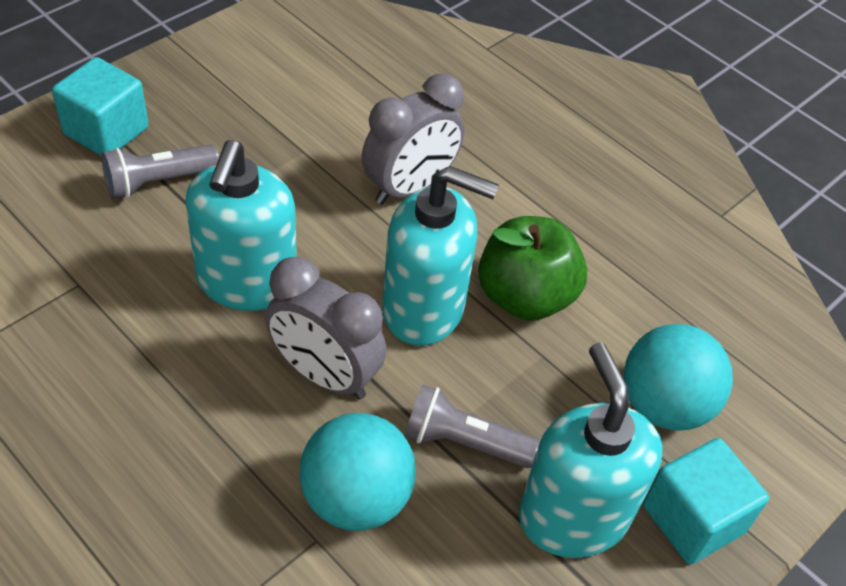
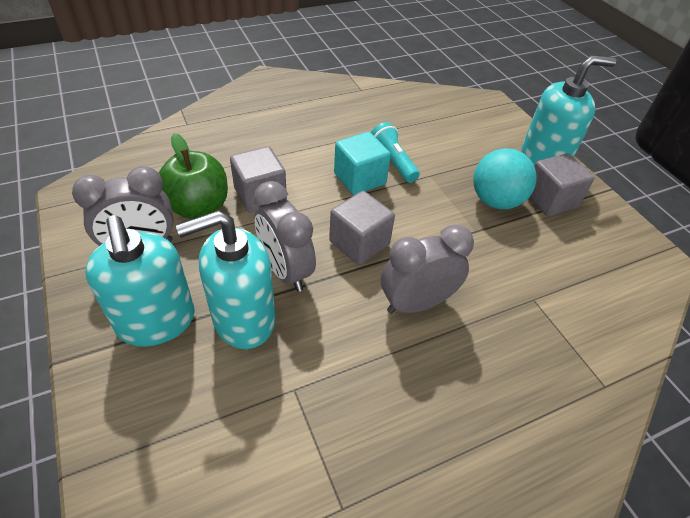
grey clock: [265,257,386,400] [362,74,465,205] = 2 -> [72,166,174,246] [254,181,316,292] [381,224,474,314] = 3
grey cube: none = 0 -> [230,147,287,213] [329,191,395,265] [529,154,594,216] = 3
grey flashlight: [102,144,219,199] [404,384,540,468] = 2 -> none = 0
turquoise ball: [300,413,416,531] [623,324,733,431] = 2 -> [473,148,537,209] = 1
turquoise cube: [52,57,149,156] [643,438,769,565] = 2 -> [334,132,391,195] = 1
turquoise flashlight: none = 0 -> [371,122,420,183] = 1

